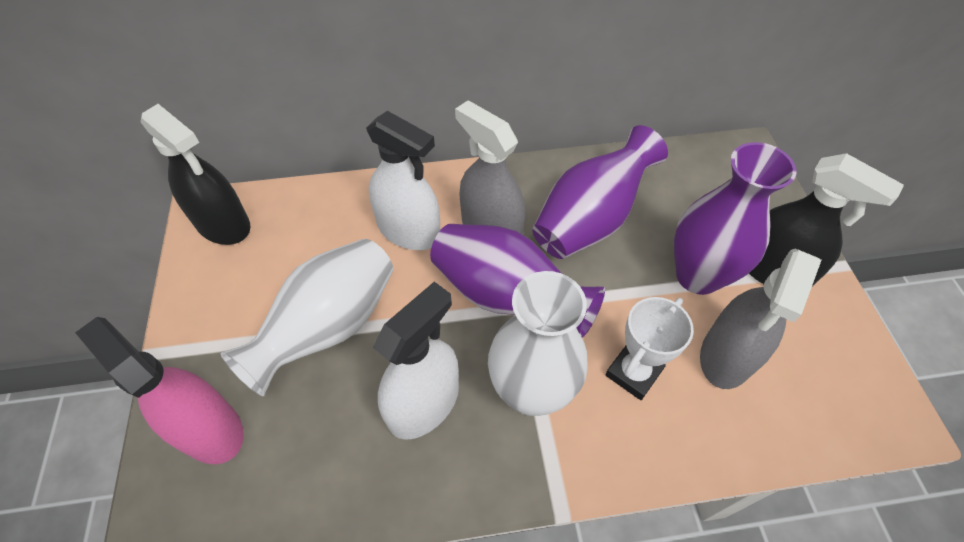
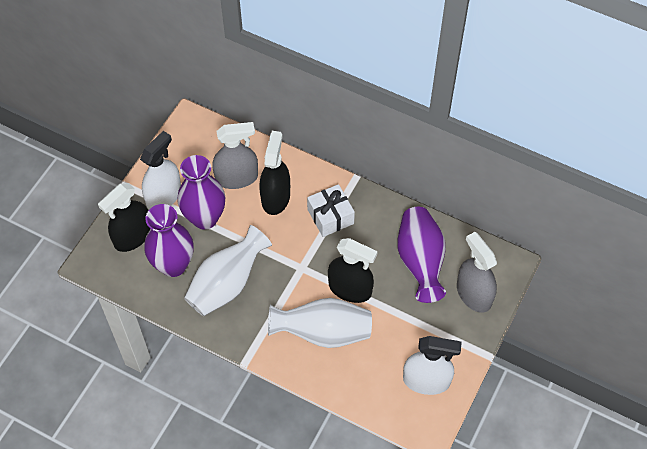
black spray bottle: [141,104,251,245] [749,153,904,286] = 2 -> [98,183,150,252] [260,131,290,215] [328,238,378,303] = 3
pink spray bottle: [75,317,244,464] = 1 -> none = 0
white gift: none = 0 -> [307,184,355,237] = 1
white trophy: [605,297,694,400] = 1 -> none = 0

